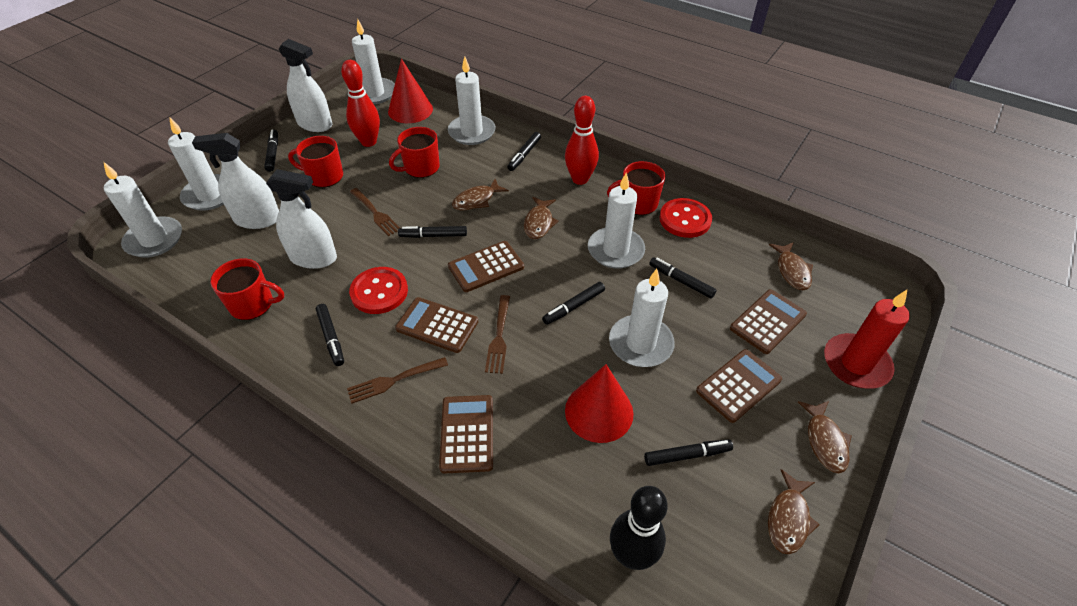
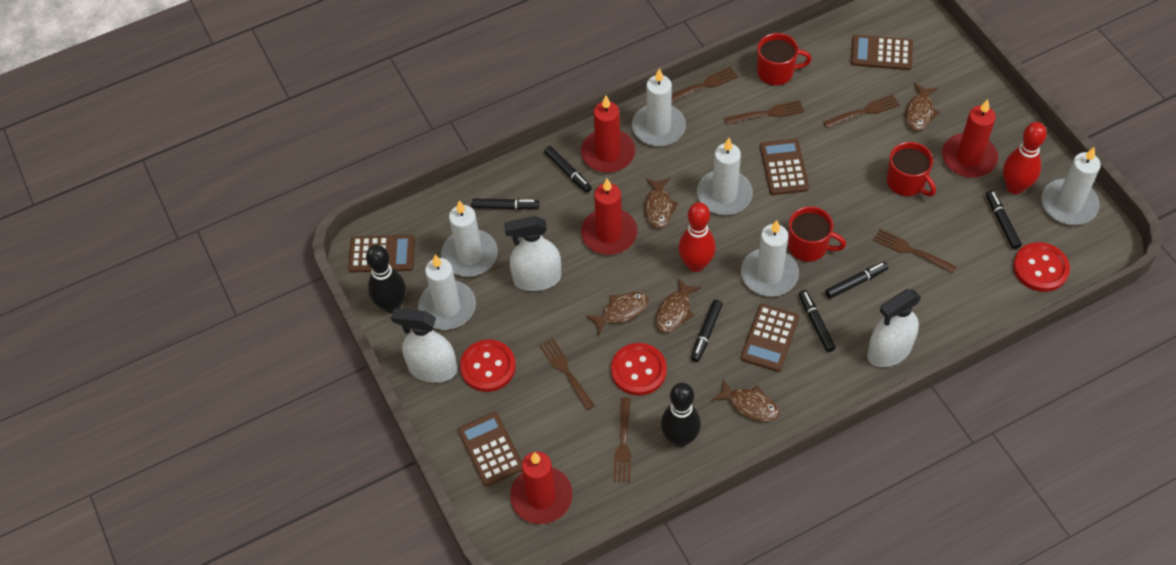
black bowling pin: [610,486,668,570] = 1 -> [366,245,406,313] [661,383,701,447] = 2
black marker: [264,130,278,172] [316,304,344,366] [398,226,467,238] [507,132,541,171] [542,282,605,325] [644,439,733,466] [649,257,717,299] = 7 -> [472,199,539,210] [544,146,592,193] [691,299,723,362] [799,290,836,352] [825,262,888,299] [986,190,1022,249] = 6
brown fork: [347,357,448,404] [350,188,400,236] [485,295,510,374] = 3 -> [539,338,595,411] [613,397,631,482] [672,67,738,102] [724,100,804,125] [823,95,900,128] [873,229,957,273] = 6
red button: [349,267,408,314] [659,198,712,238] = 2 -> [460,340,516,392] [611,343,667,396] [1013,242,1070,292] = 3
red candle: [824,290,910,389] = 1 -> [510,452,573,524] [581,95,635,173] [581,179,637,255] [942,99,998,178] = 4
red cone: [388,59,433,123] [565,364,633,443] = 2 -> none = 0
red mug: [210,258,284,320] [288,136,343,188] [389,127,440,178] [607,161,665,215] = 4 -> [757,33,812,86] [788,206,846,262] [887,142,936,196] = 3

